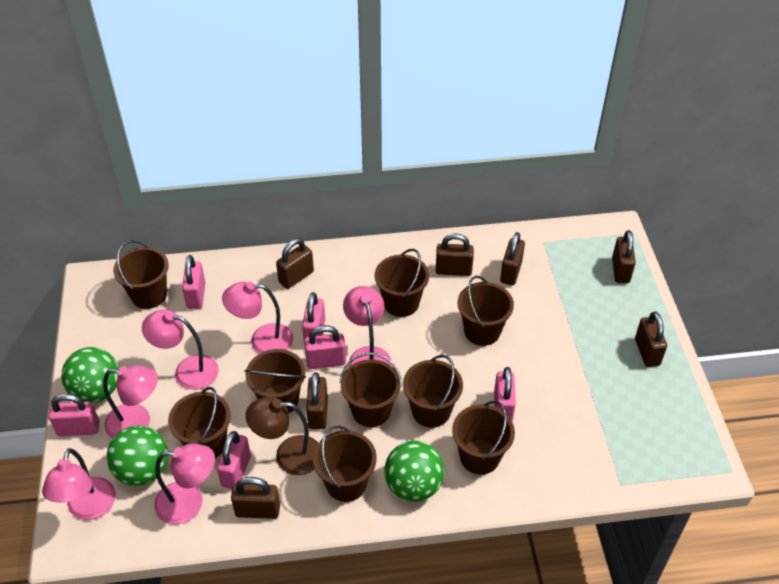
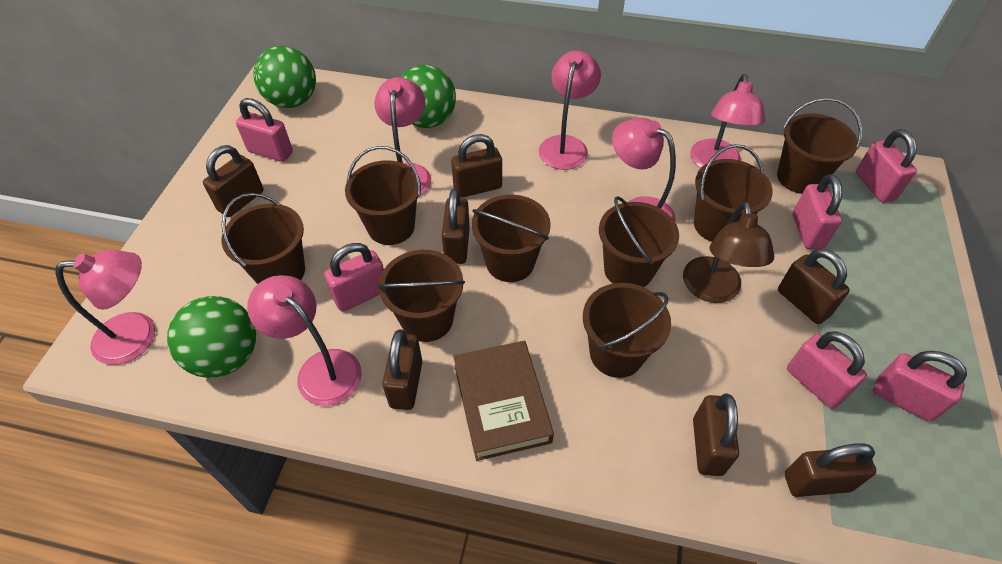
brown book: none = 0 -> [453,341,554,461] = 1
brown bucket: [113,240,169,309] [168,387,231,458] [244,349,306,413] [313,425,377,502] [340,352,402,427] [375,249,429,317] [403,355,463,428] [452,401,515,475] [458,276,514,346] = 9 -> [222,193,305,284] [345,146,421,245] [377,250,465,342] [472,195,551,282] [583,283,671,378] [599,196,679,287] [694,144,773,242] [777,98,862,194] = 8

